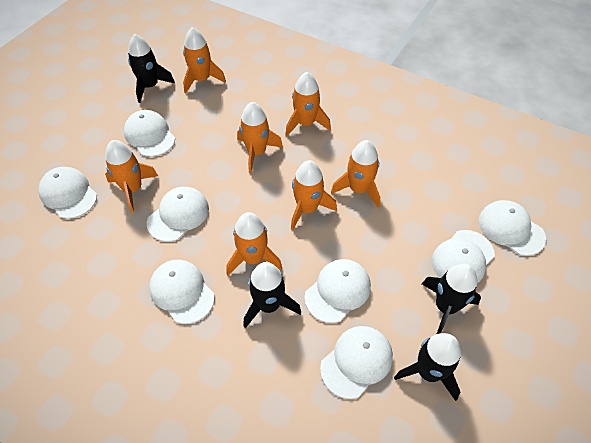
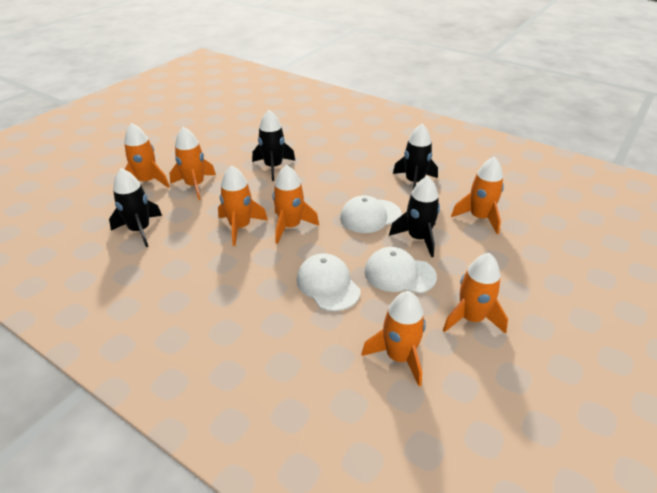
white cap: [38,167,97,219] [124,110,175,157] [147,187,209,242] [149,260,215,324] [304,259,371,323] [320,326,393,399] [432,230,495,284] [478,200,546,256] = 8 -> [296,253,361,311] [340,195,402,233] [365,247,437,293] = 3

